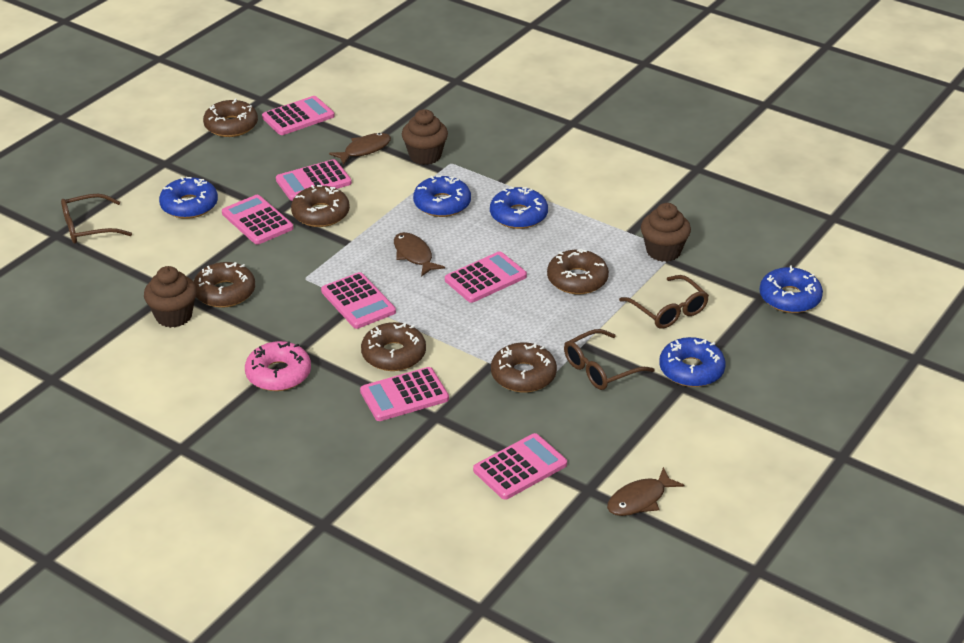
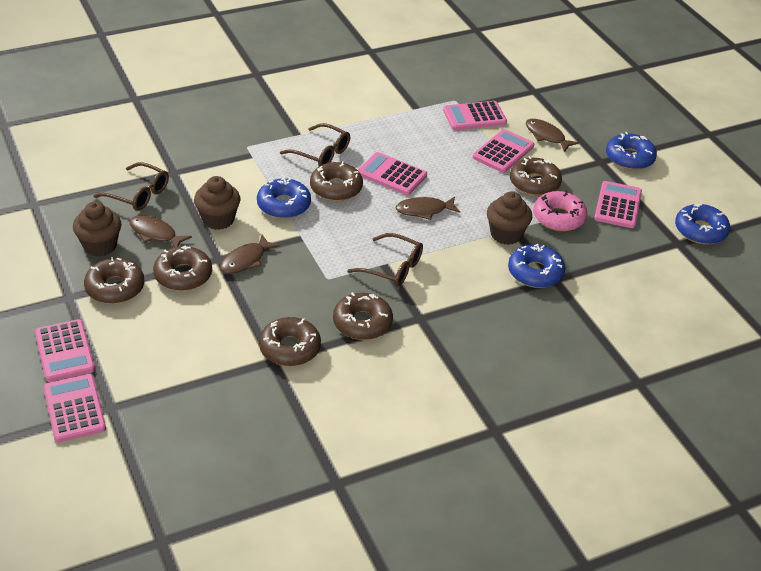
blue donut: [159,177,218,219] [413,176,471,217] [490,187,548,229] [659,337,726,387] [759,266,823,313] = 5 -> [257,177,311,219] [508,244,565,288] [606,132,657,170] [675,203,730,245] = 4
brown fish: [329,133,391,165] [394,232,445,277] [607,467,685,516] = 3 -> [129,215,192,247] [220,235,280,274] [395,197,460,220] [526,119,579,152] = 4
pink calculator: [222,195,293,245] [262,96,335,135] [276,159,352,201] [321,272,396,329] [360,367,449,421] [445,251,527,303] [473,433,567,500] = 7 -> [35,319,95,382] [43,374,106,442] [358,152,427,195] [443,101,507,130] [473,129,534,173] [594,181,642,228] = 6

